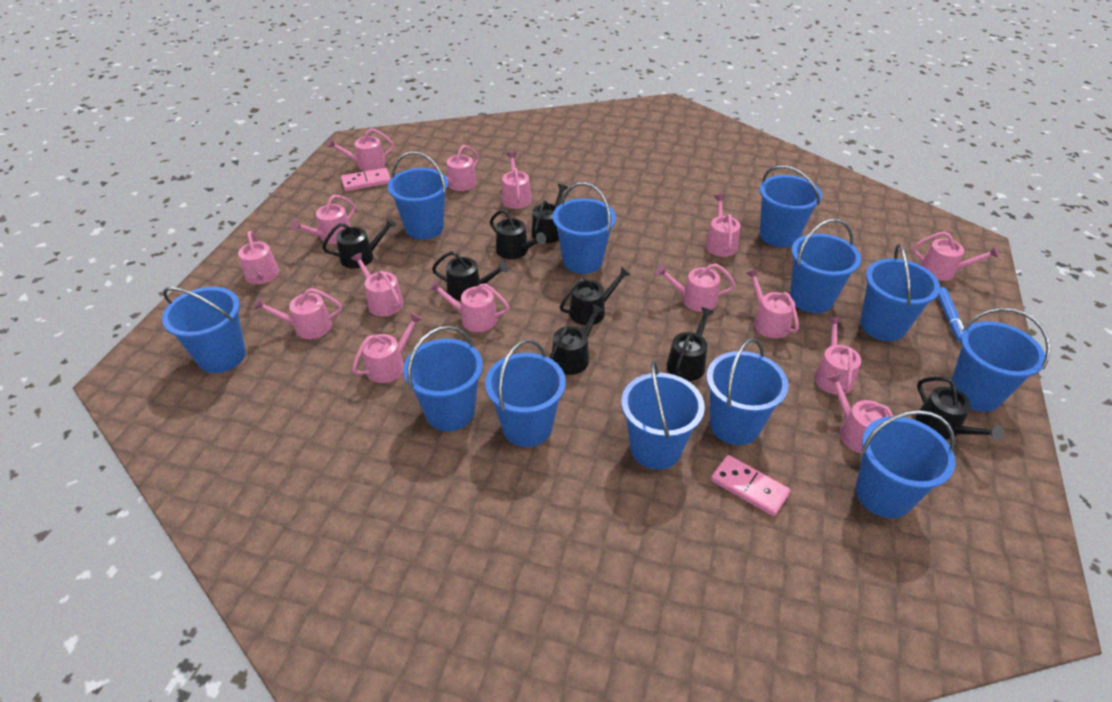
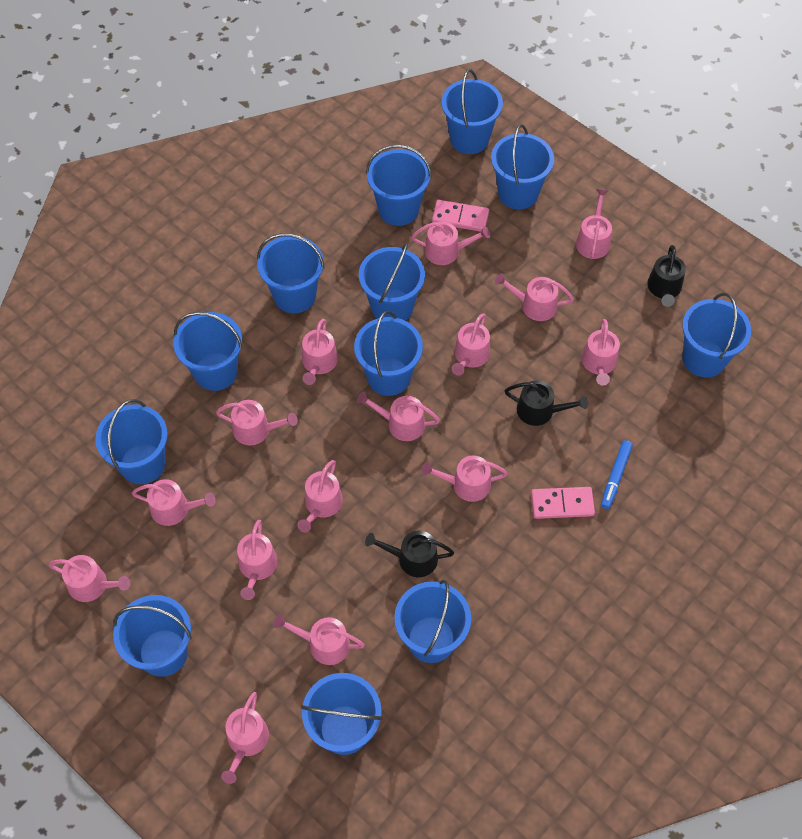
black watering can: [322,217,396,269] [432,251,508,301] [490,209,546,259] [531,184,568,243] [550,304,604,375] [560,266,631,325] [667,307,714,381] [916,377,1004,441] = 8 -> [365,531,454,577] [505,380,588,426] [647,245,686,307] = 3

